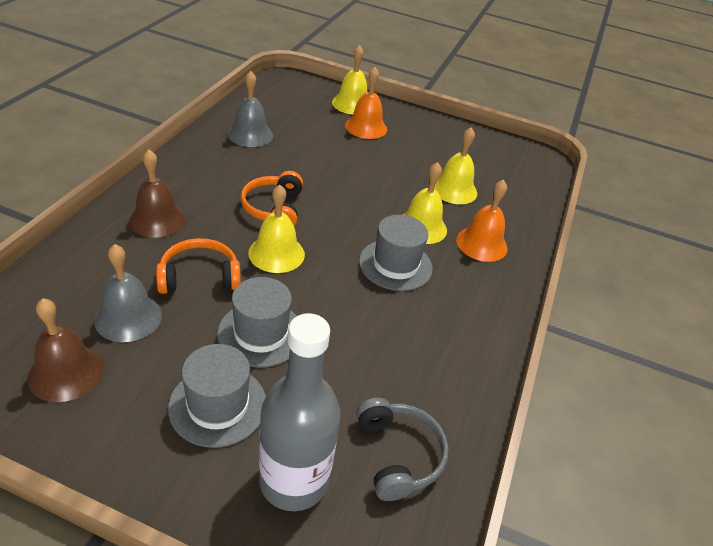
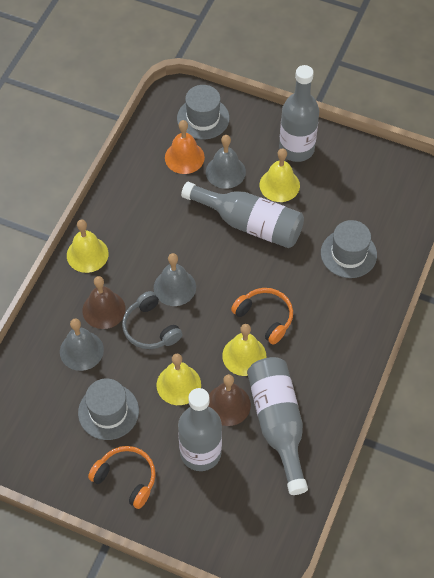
grey bell: [94,244,162,342] [228,71,273,147] = 2 -> [60,318,104,371] [154,253,196,306] [206,135,246,189] = 3
grey bottle: [259,313,341,511] = 1 -> [178,388,222,471] [181,182,304,248] [247,357,308,495] [279,65,319,162] = 4
orange bell: [345,67,387,139] [456,180,507,262] = 2 -> [165,120,205,174] = 1

